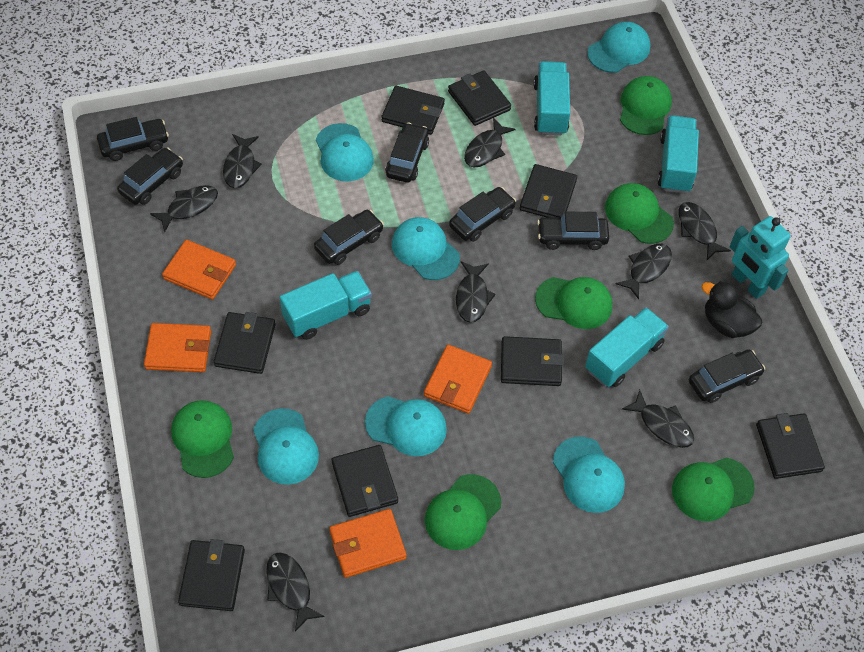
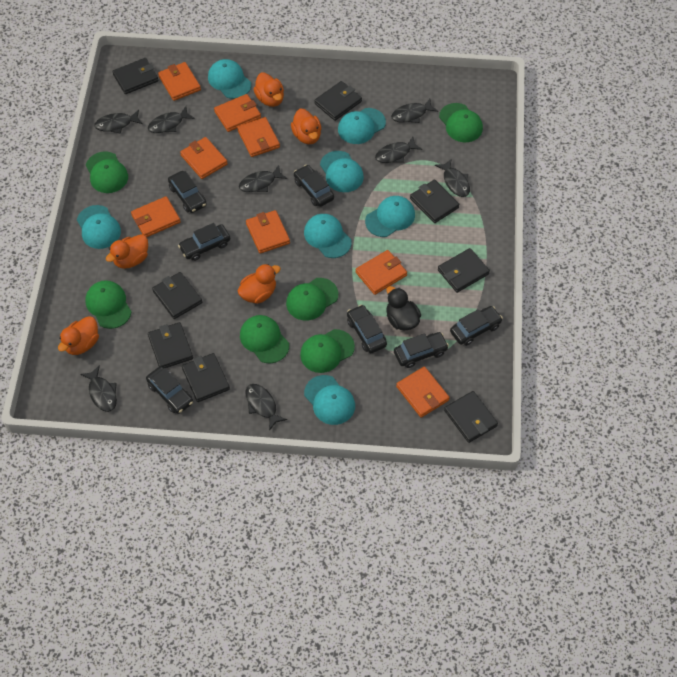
orange duck: none = 0 -> [58,316,99,355] [106,234,148,269] [237,264,281,304] [253,73,284,107] [291,109,321,144] = 5
orange wallet: [144,323,211,372] [162,240,236,300] [329,509,407,578] [424,345,492,414] = 4 -> [131,196,181,237] [158,62,201,101] [180,137,228,179] [214,94,261,132] [237,117,280,157] [246,210,290,254] [355,250,407,295] [396,366,450,418] = 8
turquoise cap: [253,408,319,485] [316,123,374,181] [365,396,447,456] [392,217,460,280] [553,437,625,513] [587,22,650,73] = 6 -> [77,205,121,249] [208,59,251,99] [304,214,352,258] [304,375,355,425] [320,151,364,192] [338,108,386,144] [365,196,415,237] = 7
turquoise robot: [730,216,791,299] = 1 -> none = 0
turquoise truck: [280,271,372,340] [534,61,570,136] [585,307,669,387] [657,115,699,193] = 4 -> none = 0

